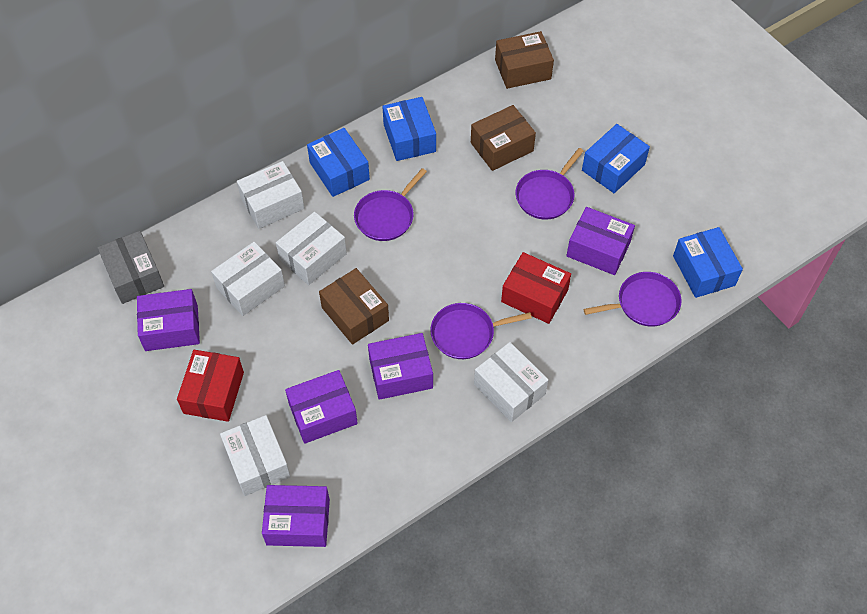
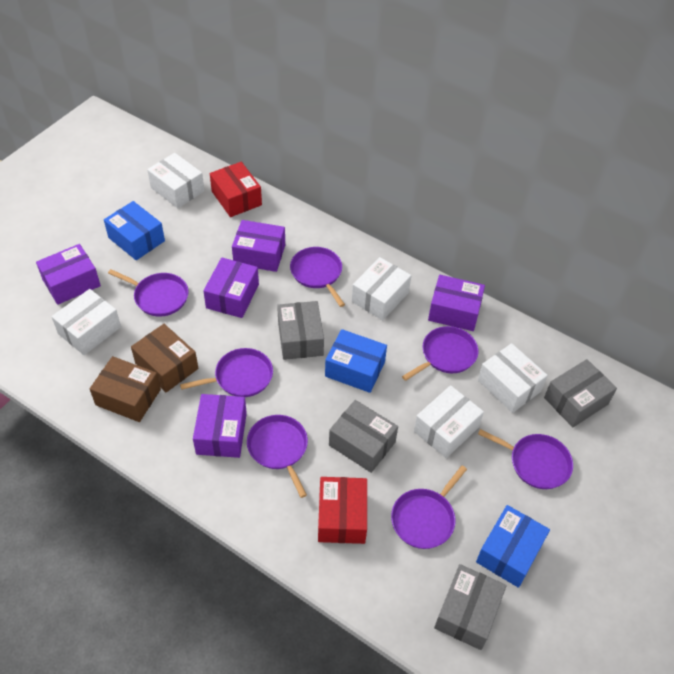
blue box: [307,128,370,197] [382,97,436,161] [582,124,650,193] [673,227,743,298] = 4 -> [104,201,165,260] [325,329,387,393] [476,505,550,588] = 3
brown box: [319,268,389,345] [471,105,536,171] [495,31,554,89] = 3 -> [90,356,161,422] [131,324,198,392] = 2
grey box: [97,231,164,304] = 1 -> [277,301,324,360] [329,400,398,473] [434,564,507,650] [544,359,617,427] = 4
purple pan: [354,168,427,241] [430,303,532,359] [516,148,584,220] [583,272,682,326] = 4 -> [108,269,189,317] [180,348,273,397] [247,415,308,498] [290,247,345,307] [391,465,467,549] [402,326,479,381] [478,429,573,489] = 7

